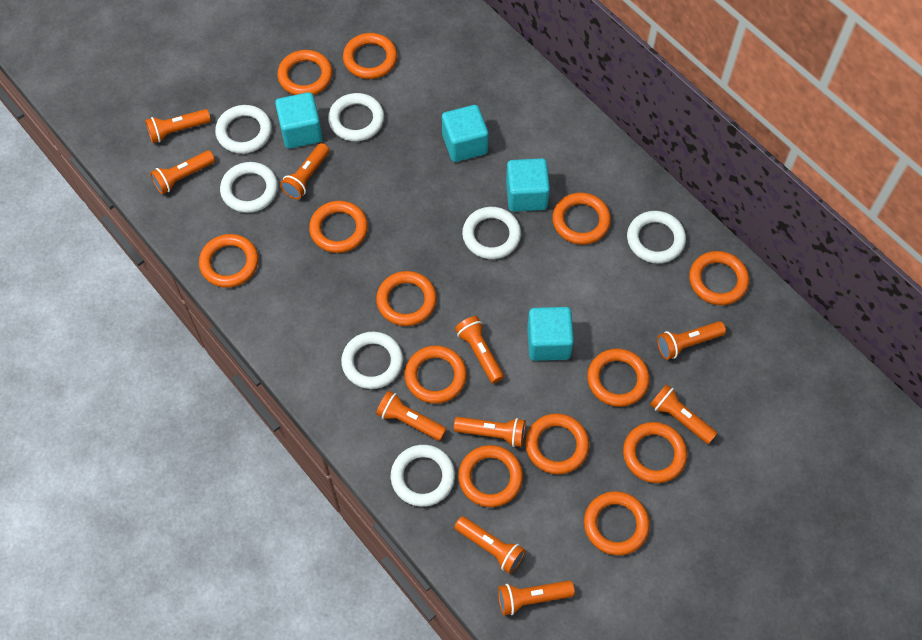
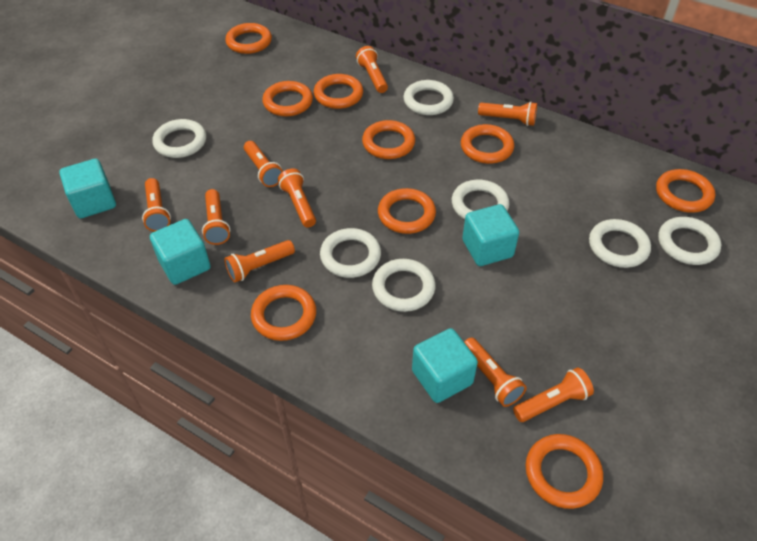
orange flashlight: [145,109,211,143] [150,150,215,194] [280,143,329,199] [376,391,446,441] [454,417,526,447] [454,516,525,574] [455,316,504,383] [498,581,575,615] [650,384,717,444] [657,321,726,360] = 10 -> [142,178,171,232] [202,189,230,245] [224,240,295,282] [244,141,283,187] [278,169,316,227] [356,46,388,93] [464,337,527,407] [478,102,537,126] [513,367,594,422] = 9
orange ring: [199,234,258,288] [277,50,332,95] [309,201,368,253] [343,33,397,79] [376,271,437,326] [405,345,467,404] [458,445,523,507] [525,413,589,474] [552,193,611,245] [584,491,650,555] [587,349,650,407] [623,422,687,483] [689,251,749,305] = 13 -> [225,23,272,54] [251,285,316,341] [262,81,313,116] [314,74,363,109] [362,120,415,159] [378,188,436,234] [461,124,514,164] [526,434,603,509] [656,169,715,213] = 9

